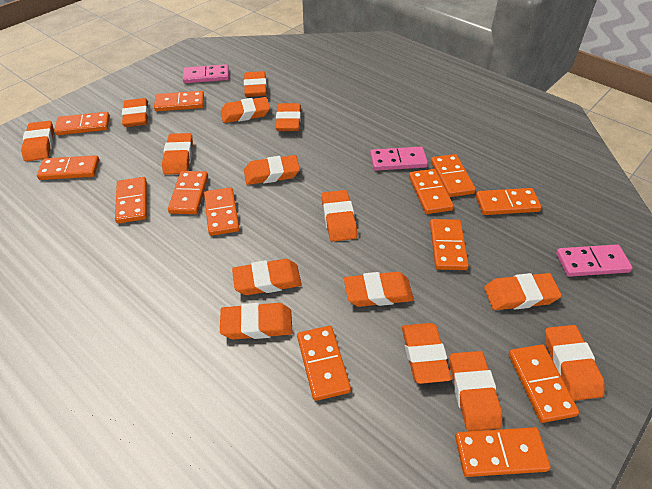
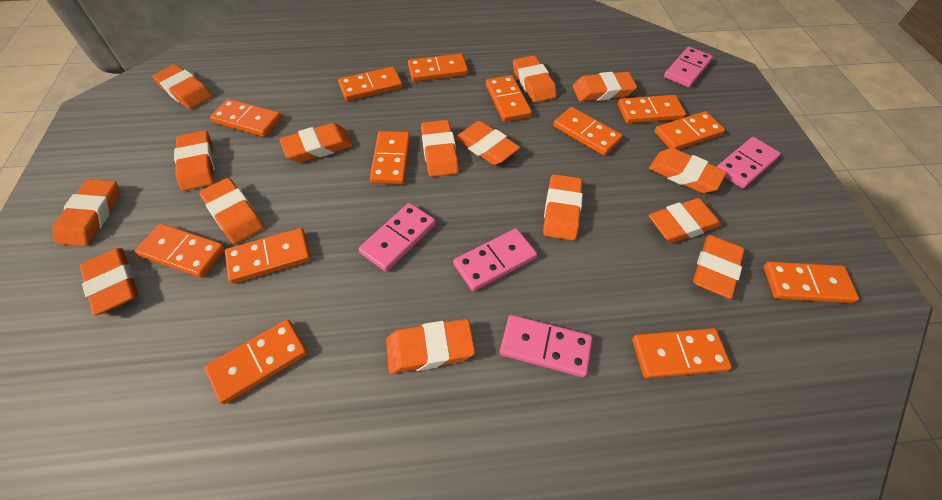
pink domino: [183,64,229,83] [370,147,428,171] [556,244,633,277] = 3 -> [358,203,436,272] [453,228,537,291] [500,315,592,377] [664,47,713,88] [717,137,781,189] = 5

